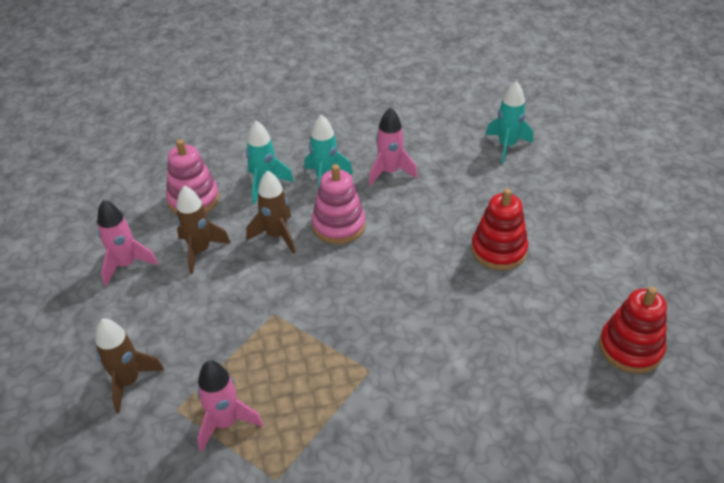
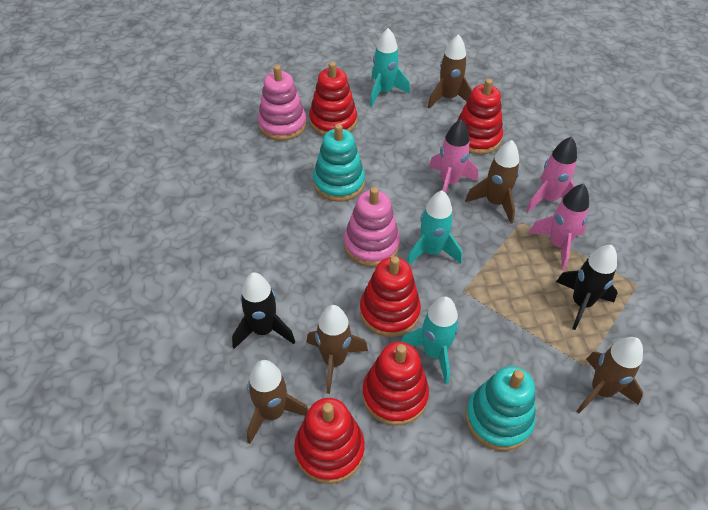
black rocket: none = 0 -> [232,272,295,349] [556,245,618,330] = 2
brown rocket: [95,318,164,413] [176,186,231,274] [247,170,296,254] = 3 -> [247,360,309,444] [306,305,368,394] [428,34,472,108] [465,140,520,224] [576,337,643,414] = 5
red stacking toy: [471,188,528,270] [599,286,667,373] = 2 -> [294,398,365,484] [309,62,357,136] [360,256,421,337] [362,342,429,426] [456,79,503,155] = 5
turquoise stacking toy: none = 0 -> [313,124,365,202] [466,366,536,451] = 2

